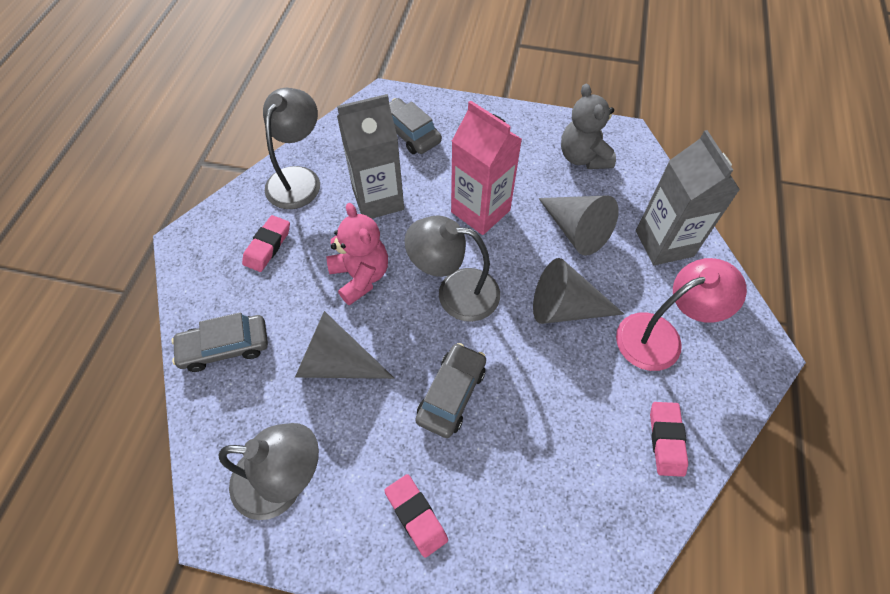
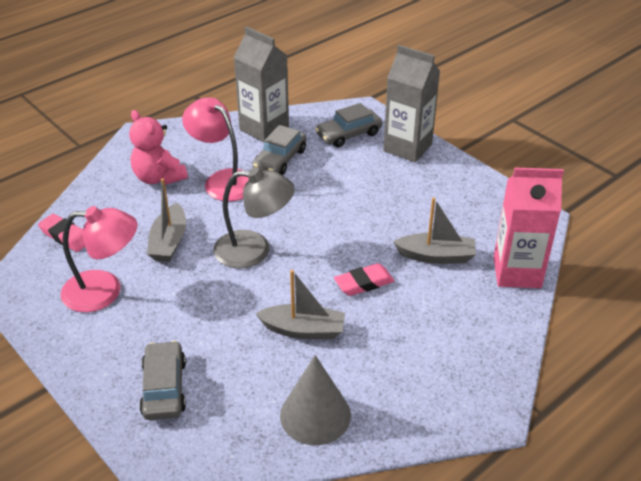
grey boat: none = 0 -> [147,178,186,262] [255,270,345,339] [393,197,476,264] = 3
grey cone: [295,311,395,379] [533,258,624,324] [538,195,619,256] = 3 -> [280,355,351,445] = 1
grey lamp: [219,423,319,520] [263,88,320,209] [404,216,500,322] = 3 -> [214,167,295,268] = 1
grey teddy bear: [561,84,616,169] = 1 -> none = 0
pink eraser: [242,215,290,272] [384,474,448,558] [650,402,688,477] = 3 -> [38,214,85,252] [334,263,394,296] = 2
pink lamp: [616,258,747,371] = 1 -> [61,206,137,312] [182,97,249,201] = 2

